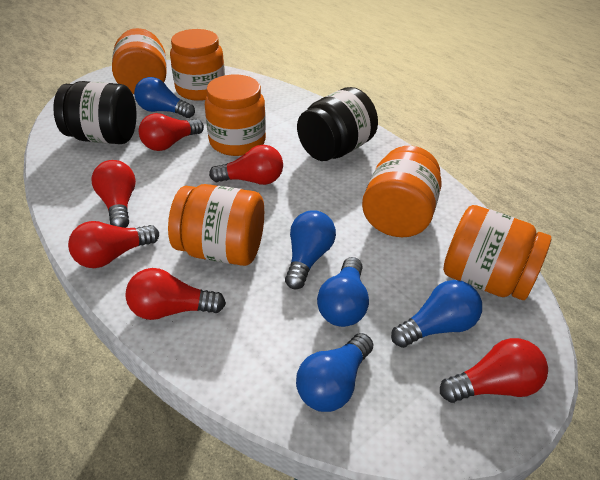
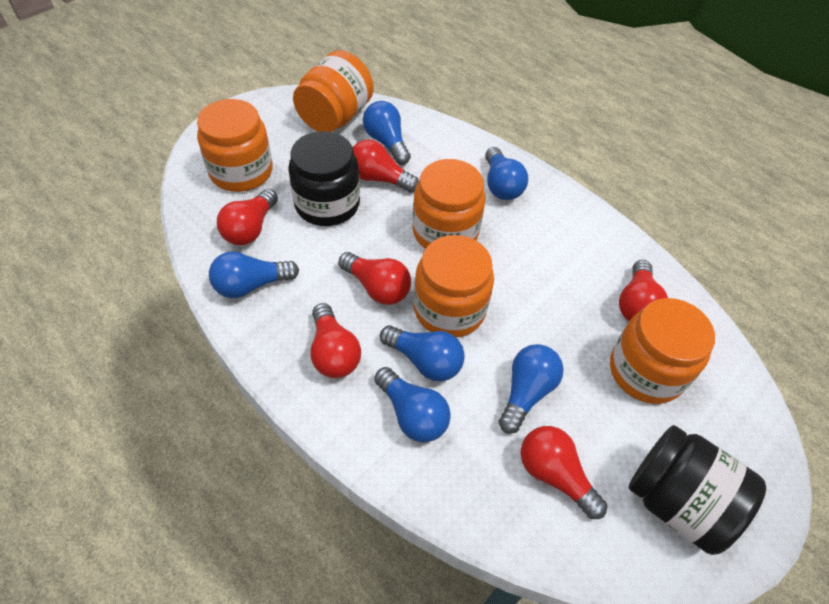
blue light bulb: [134,77,195,118] [285,211,336,289] [296,333,373,412] [317,257,369,327] [391,280,482,348] = 5 -> [209,251,299,298] [363,101,411,165] [374,367,451,442] [380,325,465,382] [485,147,528,200] [499,344,564,434] = 6
orange jar: [112,28,167,94] [168,184,264,266] [170,29,225,101] [205,75,266,156] [362,146,441,237] [443,205,551,300] = 6 -> [197,99,272,192] [293,50,374,132] [412,159,485,249] [414,235,494,338] [610,298,715,404] = 5

